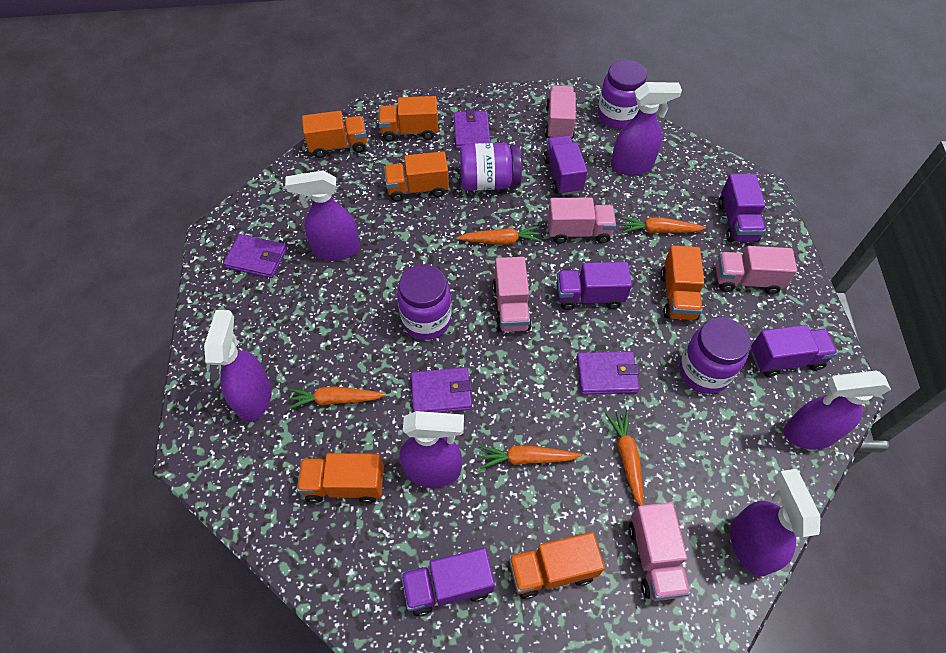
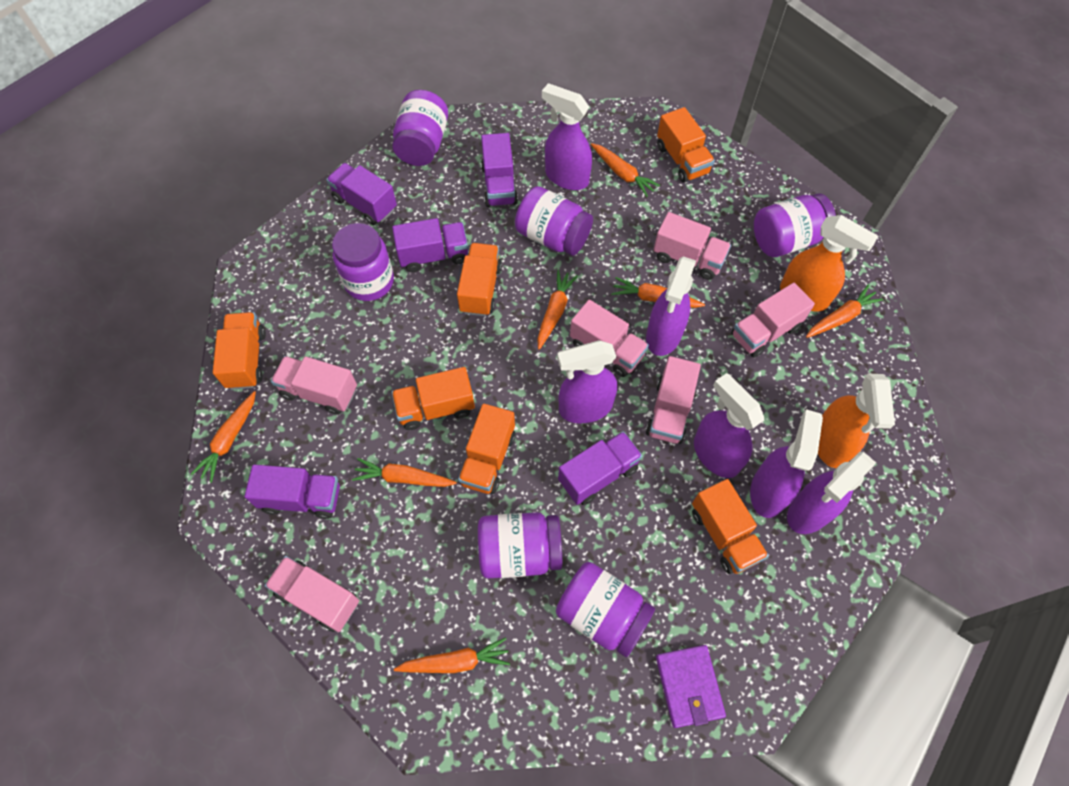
orange carrot: [287,387,386,409] [457,226,542,245] [479,445,582,469] [606,410,644,506] [621,217,706,233] = 5 -> [191,391,256,483] [352,458,457,487] [394,637,510,673] [537,270,578,350] [591,143,660,197] [611,277,705,308] [806,285,884,338] = 7
orange spray bottle: none = 0 -> [780,215,878,311] [818,374,895,468] = 2
pink truck: [493,257,532,332] [545,85,576,139] [548,198,616,244] [629,502,691,601] [716,246,797,294] = 5 -> [265,556,359,632] [271,356,357,415] [570,300,649,377] [646,356,701,444] [654,212,731,280] [731,283,815,358] = 6
purple jar: [397,265,451,340] [460,143,522,191] [598,60,647,129] [679,318,751,394] = 4 -> [332,223,394,301] [392,90,448,166] [478,512,562,578] [515,186,593,256] [556,562,655,657] [754,193,836,257] = 6
purple wallet: [223,234,287,278] [411,367,472,413] [454,109,490,149] [576,351,639,395] = 4 -> [656,645,726,728] = 1

